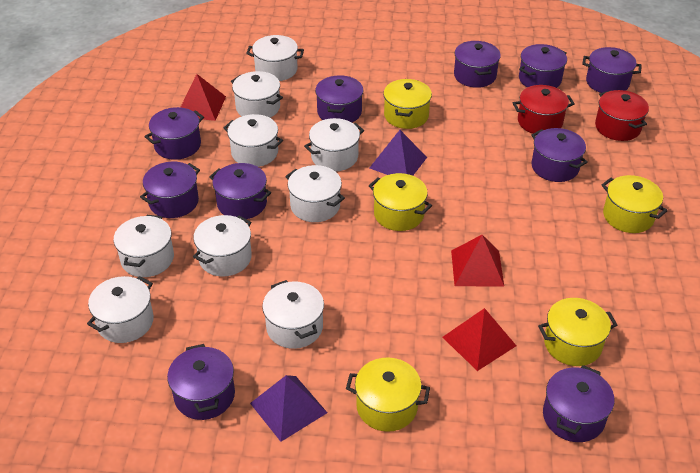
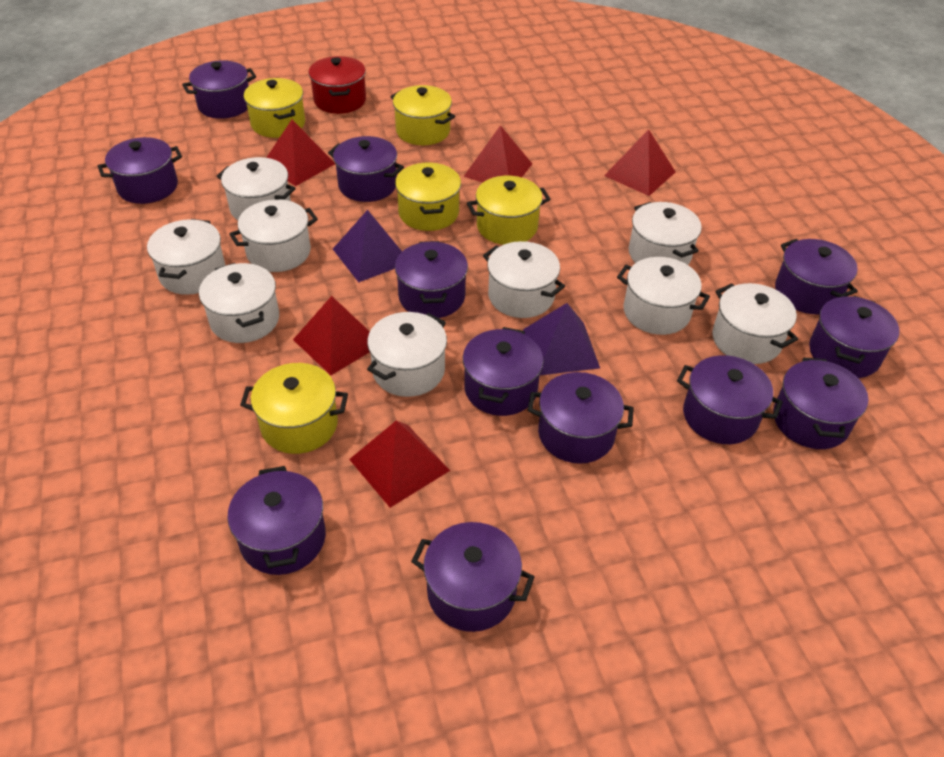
purple pot: [140,162,200,218] [144,107,204,160] [167,344,235,420] [209,163,271,219] [315,75,363,122] [454,41,501,88] [519,44,567,88] [531,128,588,182] [543,365,614,442] [582,47,642,93] = 10 -> [98,137,182,204] [182,60,256,119] [227,466,326,575] [328,136,404,202] [395,241,468,318] [411,522,534,632] [463,327,544,416] [527,372,634,464] [677,355,783,444] [773,358,868,449] [775,239,858,314] [809,296,899,378] = 12
red pot: [513,85,575,134] [595,90,649,141] = 2 -> [308,56,366,114] = 1
red pyramid: [180,74,226,121] [443,308,516,371] [451,235,504,287] = 3 -> [266,120,335,186] [293,296,370,375] [349,420,450,508] [463,125,532,183] [604,129,676,196] = 5

